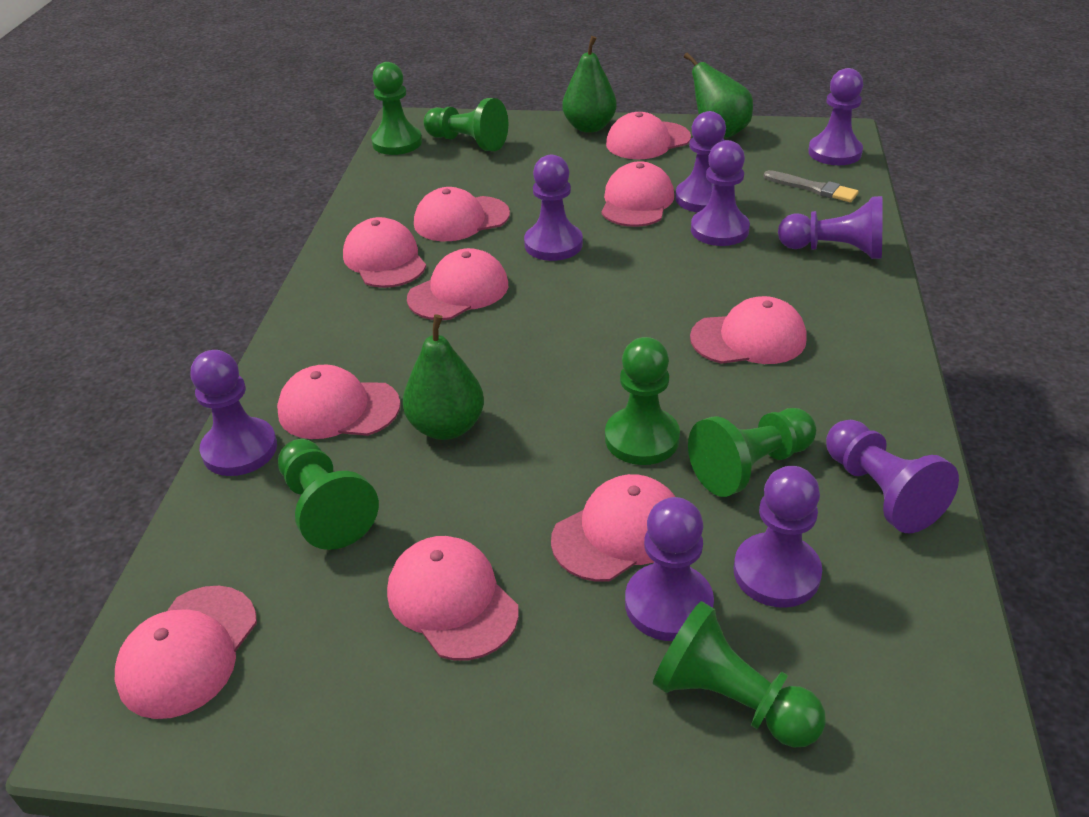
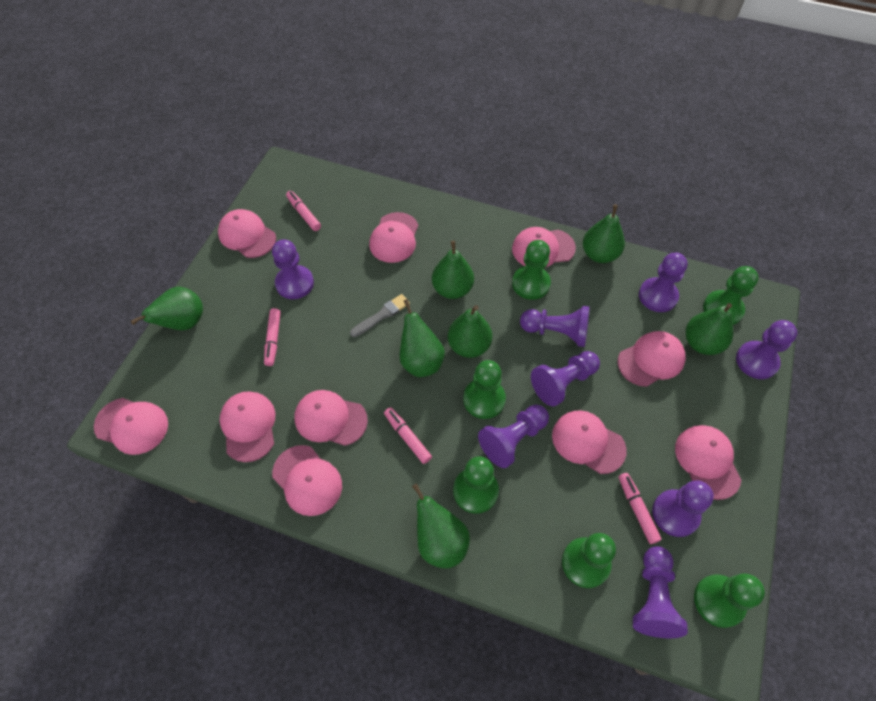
green pear: [403,314,484,440] [562,36,617,133] [684,52,753,138] = 3 -> [131,287,203,330] [400,299,445,377] [412,483,470,568] [432,241,474,299] [448,305,492,358] [583,204,625,263] [686,303,733,355] = 7
pink marker: none = 0 -> [264,308,281,366] [286,191,321,231] [384,407,432,464] [619,473,662,544] = 4
purple pawn: [191,350,277,476] [524,155,583,261] [625,497,714,641] [676,111,726,213] [691,140,750,246] [734,466,822,608] [778,196,883,259] [808,68,863,165] [826,420,959,533] = 9 -> [272,239,314,299] [478,405,549,468] [520,306,590,347] [531,351,600,406] [633,546,688,638] [639,253,688,312] [652,480,714,537] [736,320,797,379] = 8

